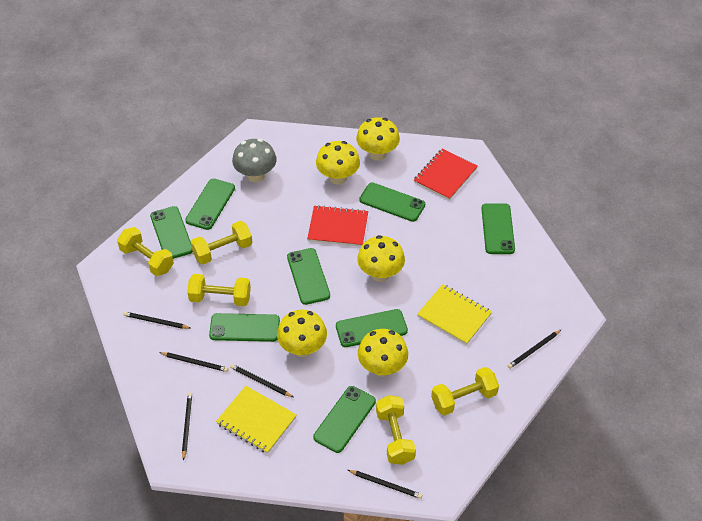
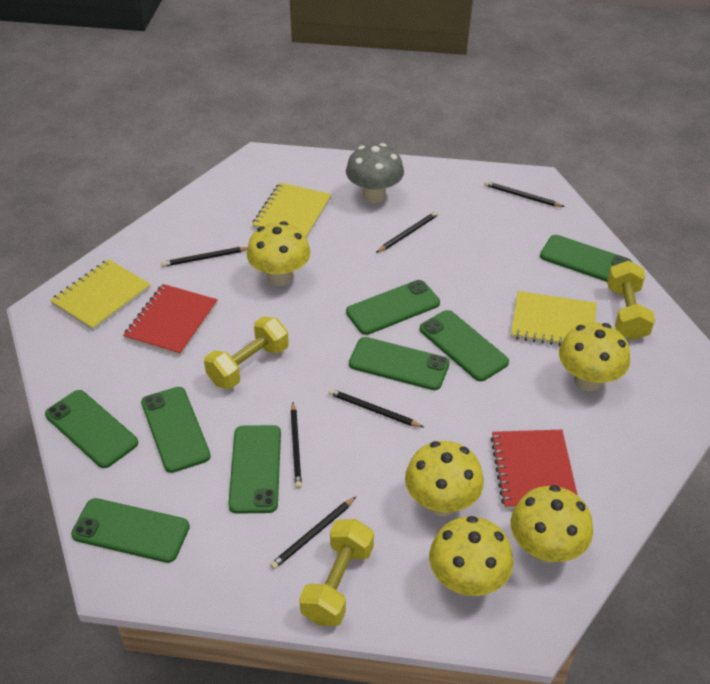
yellow dumbbell: [117,227,174,276] [187,274,251,306] [191,221,252,264] [376,395,416,465] [431,367,499,416] = 5 -> [204,316,289,389] [299,519,374,626] [607,261,655,340] = 3
yellow notebook: [216,386,296,454] [417,284,492,345] = 2 -> [50,259,151,331] [252,183,332,239] [511,291,597,346] = 3

